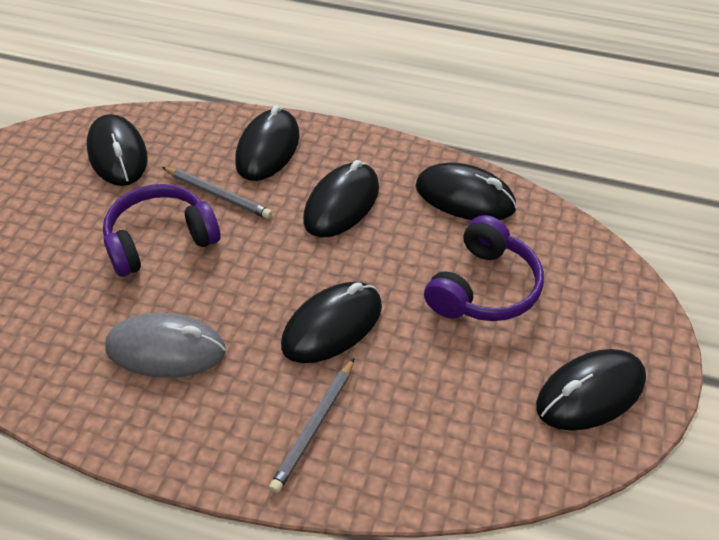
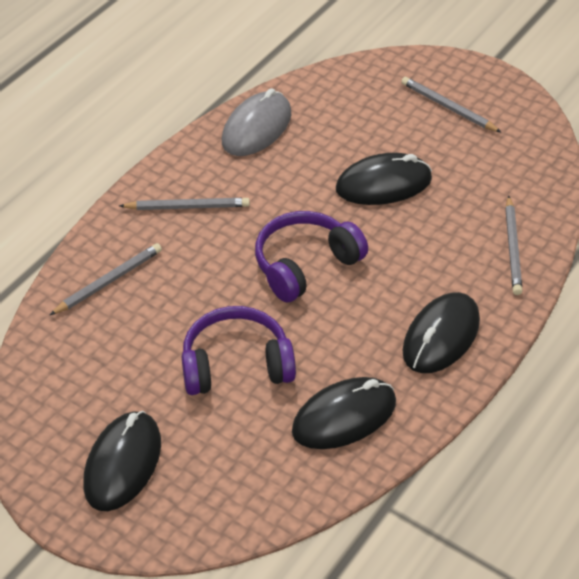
black mouse: [86,114,147,186] [235,105,300,181] [281,282,382,363] [303,160,379,238] [416,163,517,220] [536,349,646,431] = 6 -> [83,411,161,511] [292,377,396,449] [336,153,432,205] [402,292,480,373] = 4
grey pencil: [162,167,272,219] [269,358,354,493] = 2 -> [50,243,162,315] [119,198,250,210] [401,77,502,133] [505,196,523,295] = 4

